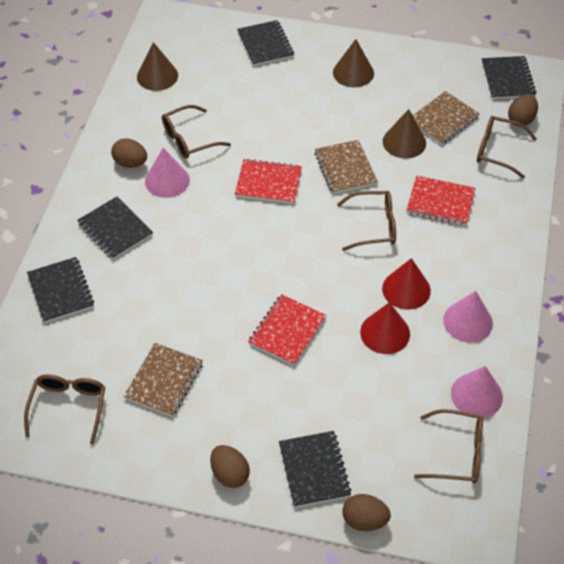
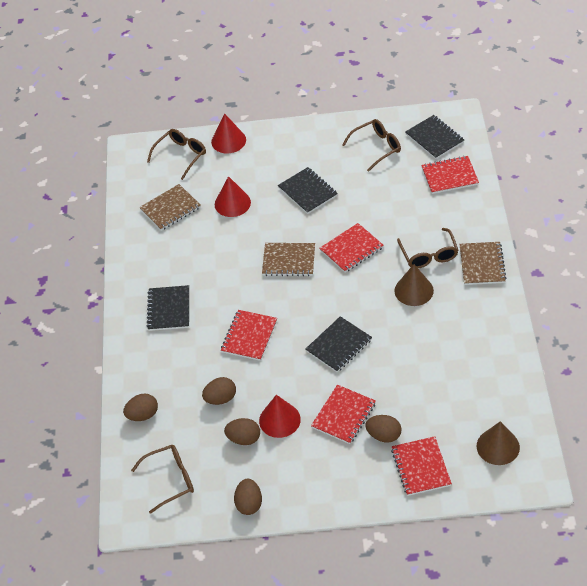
black notebook: [27,257,94,323] [77,196,153,260] [237,20,294,66] [279,431,352,508] [482,56,536,99] = 5 -> [146,285,189,331] [278,167,338,214] [305,316,372,372] [405,115,464,159] = 4
brown cone: [137,42,178,91] [333,39,374,87] [383,109,426,159] = 3 -> [394,264,434,306] [477,421,520,465] = 2
brown egg: [111,139,147,168] [210,445,250,488] [342,494,391,531] [508,94,538,126] = 4 -> [123,393,158,421] [202,377,236,405] [224,418,260,445] [234,479,262,515] [365,415,401,442] = 5
brown glasses: [24,374,105,444] [162,105,231,159] [337,191,396,251] [414,409,483,484] [477,116,537,179] = 5 -> [131,445,194,514] [147,129,206,180] [342,119,401,172] [397,228,458,268] = 4
pink cone: [145,148,190,198] [443,291,493,343] [451,366,503,418] = 3 -> none = 0
red cone: [360,302,410,354] [382,258,431,310] = 2 -> [211,114,246,153] [215,176,251,217] [259,395,301,438] = 3
red notebook: [235,158,302,204] [248,294,327,366] [406,175,476,226] = 3 -> [221,310,277,361] [311,385,376,444] [319,223,384,273] [391,436,452,496] [421,156,479,194] = 5

